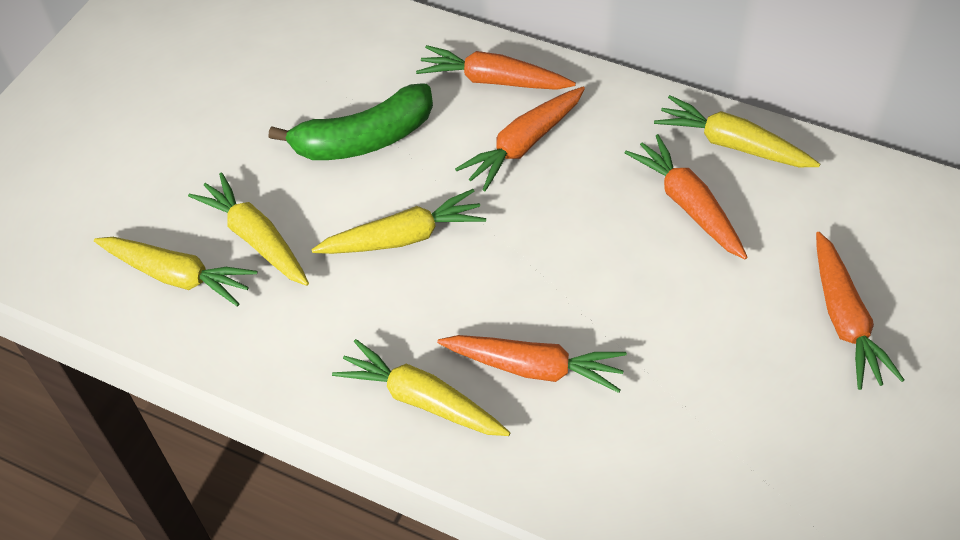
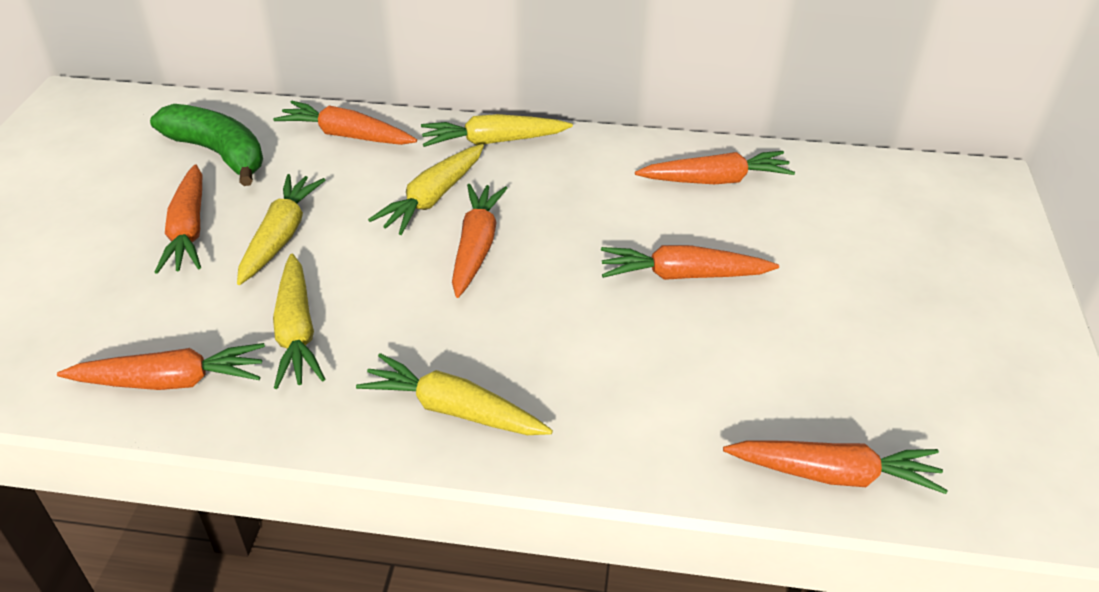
orange carrot: [416,45,576,90] [437,335,627,393] [455,87,585,191] [625,134,748,260] [816,232,904,390] = 5 -> [57,343,265,390] [155,164,202,274] [273,101,417,145] [452,184,508,298] [601,245,779,280] [635,151,795,184] [723,440,948,494] = 7

